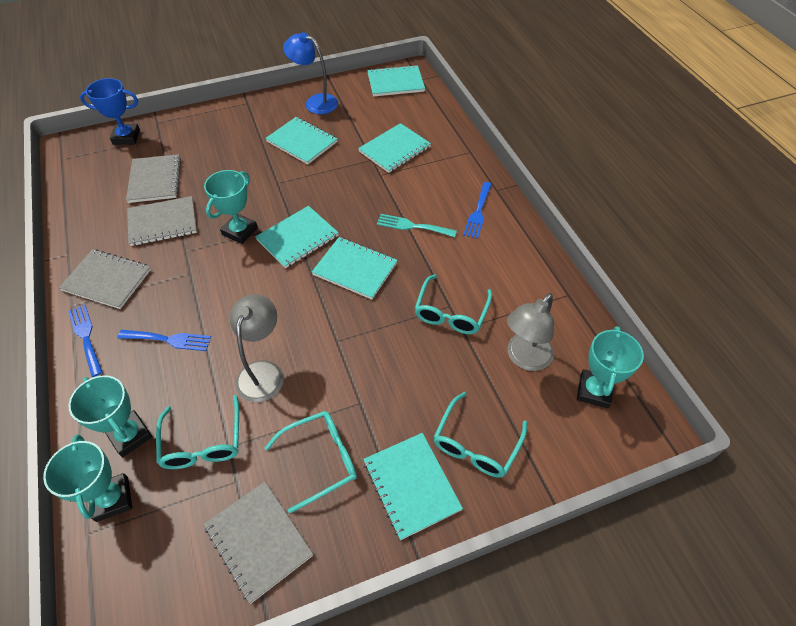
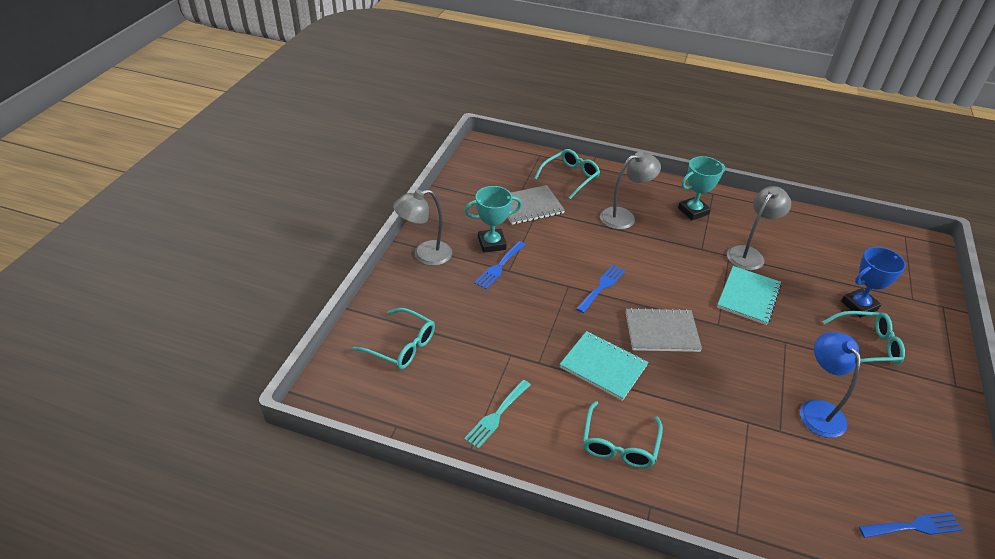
grey lamp: [230,294,284,402] [507,293,554,371] = 2 -> [393,190,452,266] [600,152,661,230] [727,186,791,271] = 3
grey notebook: [59,249,151,309] [126,154,181,203] [127,196,197,246] [204,482,313,604] = 4 -> [507,185,565,225] [626,308,702,352] = 2
turquoise notebook: [255,206,339,268] [265,117,338,164] [312,237,398,299] [358,123,431,173] [363,433,463,540] [367,65,425,97] = 6 -> [559,331,648,401] [717,266,782,325] = 2
turquoise trophy: [43,434,132,522] [68,375,153,457] [204,170,258,244] [577,326,644,408] = 4 -> [465,186,522,253] [678,156,725,220] = 2

